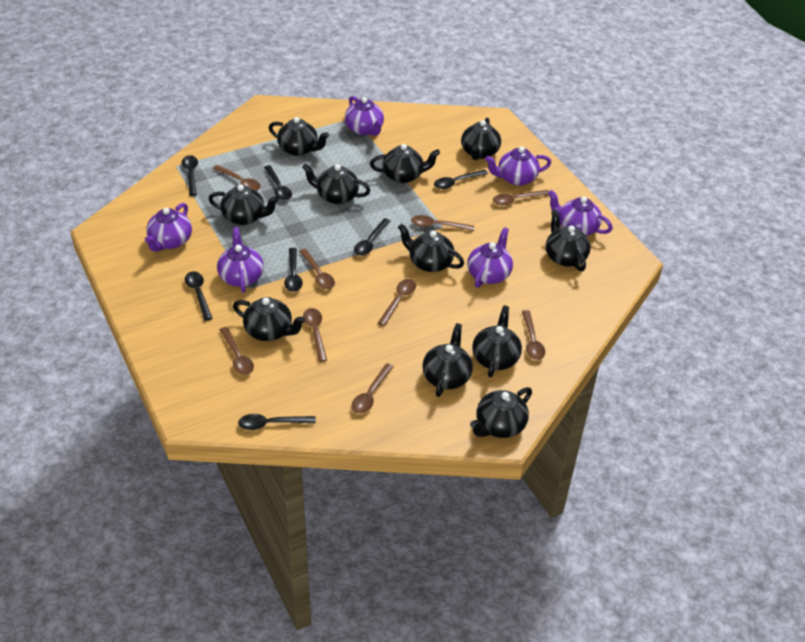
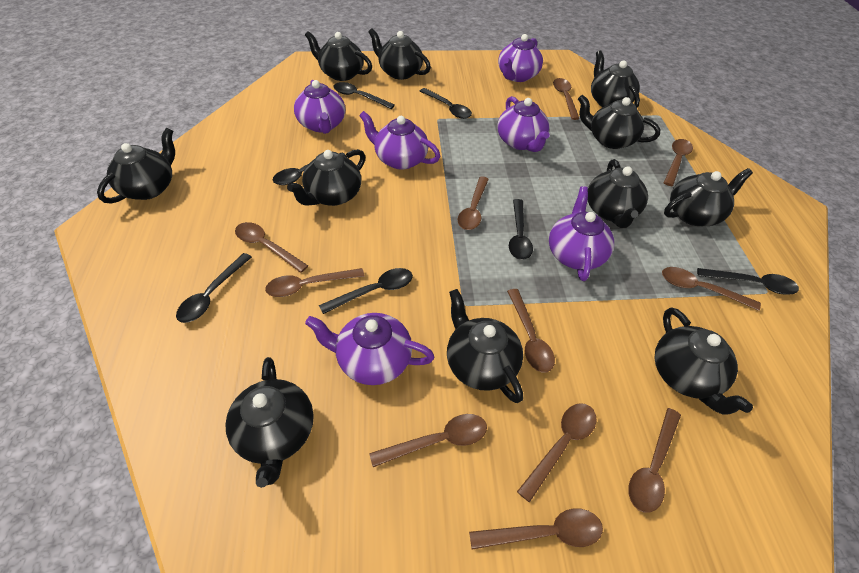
brown spoon: [213,165,261,191] [220,327,254,375] [299,249,335,289] [303,308,327,362] [352,363,394,414] [378,279,416,326] [411,215,474,231] [493,190,549,205] [522,310,545,360] = 9 -> [235,222,308,273] [265,268,365,297] [369,414,487,467] [457,176,489,230] [469,508,603,549] [507,289,555,373] [517,403,597,502] [553,78,580,120] [628,408,681,513] [662,267,761,311] [664,139,693,186] = 11

